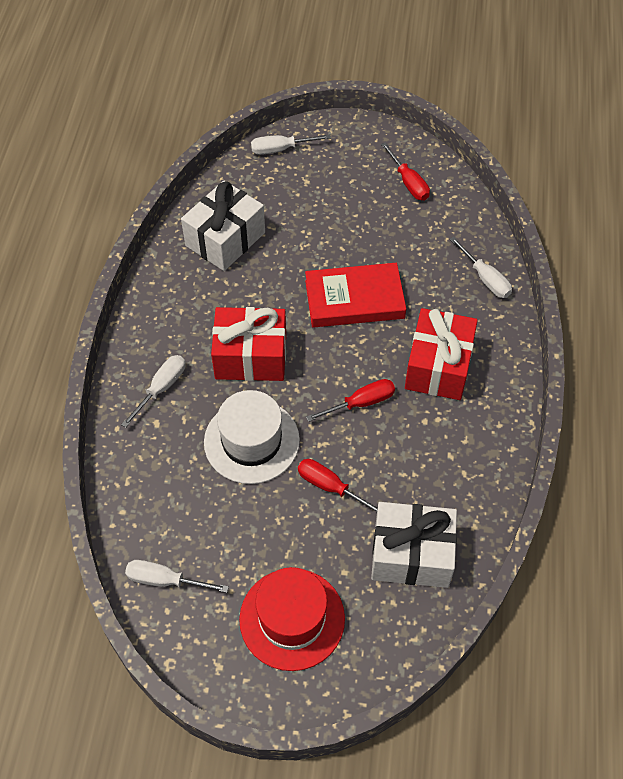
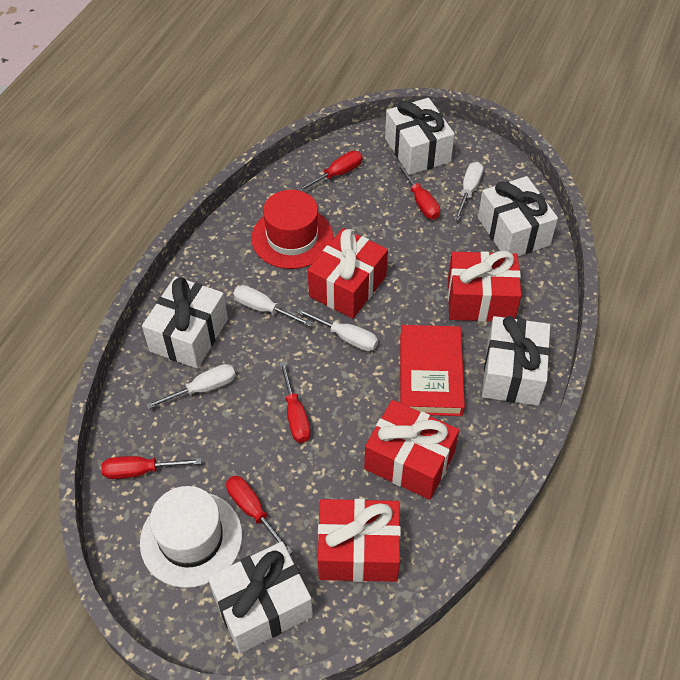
red gift: [211,307,286,381] [405,308,478,400] = 2 -> [308,228,388,318] [318,499,401,582] [364,400,459,500] [448,251,521,322] = 4
red screwdriver: [298,459,378,513] [306,379,395,422] [381,142,430,200] = 3 -> [101,456,201,479] [226,476,293,555] [279,362,311,443] [297,151,363,191] [397,163,440,220] = 5
white gift: [181,181,265,271] [371,502,457,588] = 2 -> [142,276,228,369] [208,542,313,653] [385,98,455,175] [478,176,558,256] [482,316,550,406] = 5

